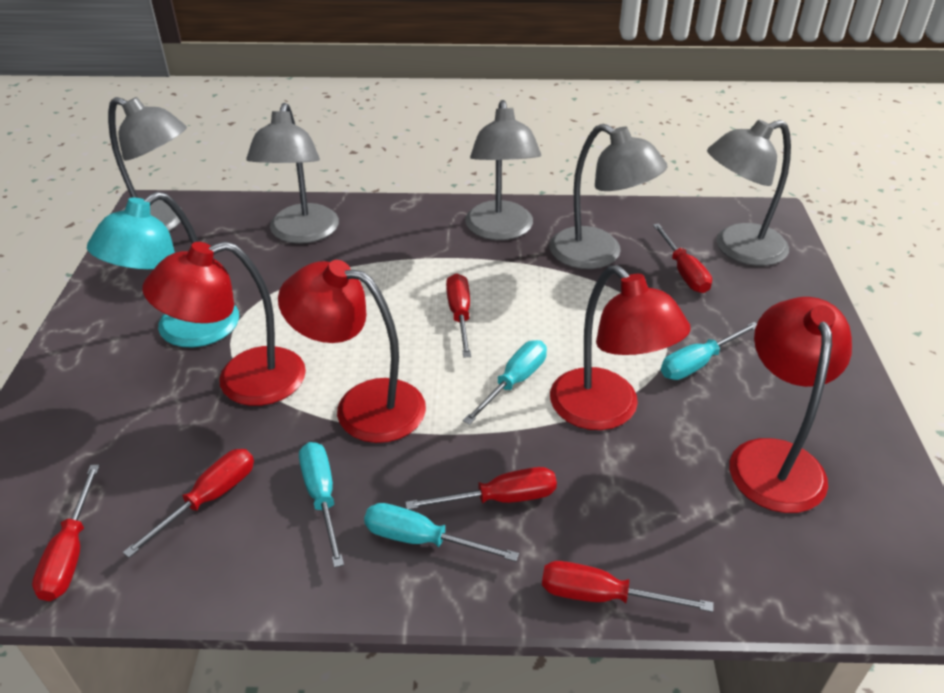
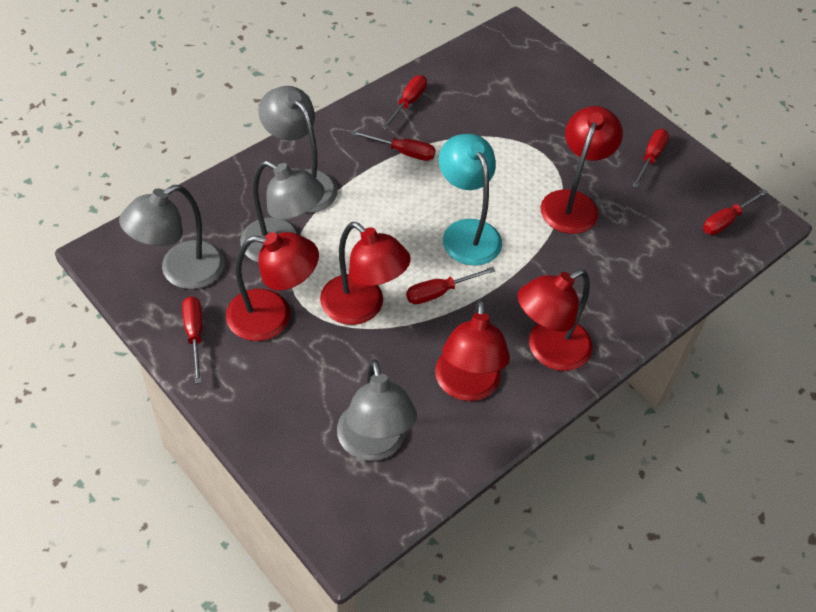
grey lamp: [108,97,187,231] [246,103,339,244] [465,100,541,240] [549,124,667,269] [707,120,791,266] = 5 -> [119,185,225,289] [240,160,325,262] [258,86,338,213] [337,359,417,461] = 4
red lamp: [143,241,306,406] [278,260,426,443] [550,265,691,430] [729,297,852,513] = 4 -> [226,232,319,341] [320,222,411,325] [435,299,510,401] [517,269,593,371] [540,106,623,234] = 5
turquoise screwdriver: [299,442,344,568] [364,503,519,562] [463,340,547,425] [661,322,757,380] = 4 -> none = 0

